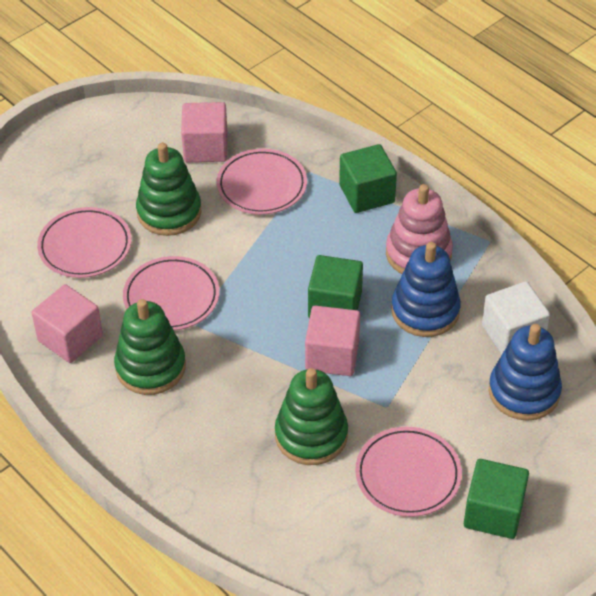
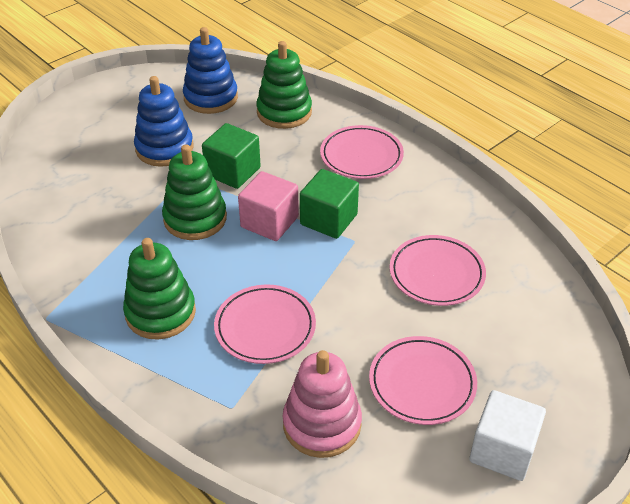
green cube: [308,255,363,318] [339,144,397,213] [464,459,529,539] = 3 -> [202,123,261,189] [300,169,359,239] = 2
pink cube: [32,284,103,363] [181,102,228,162] [305,306,360,376] = 3 -> [238,171,299,241] = 1

